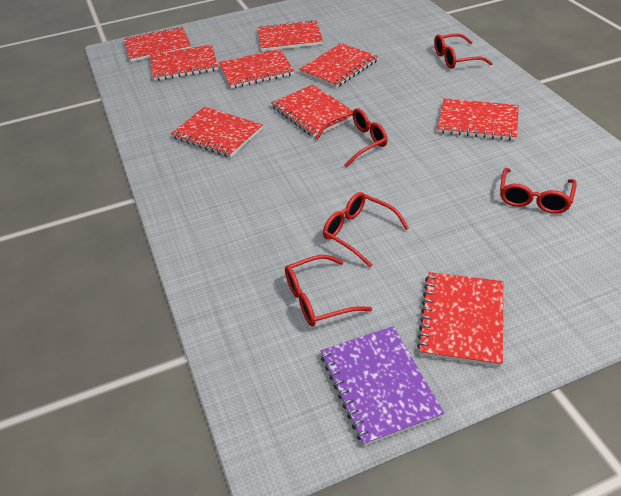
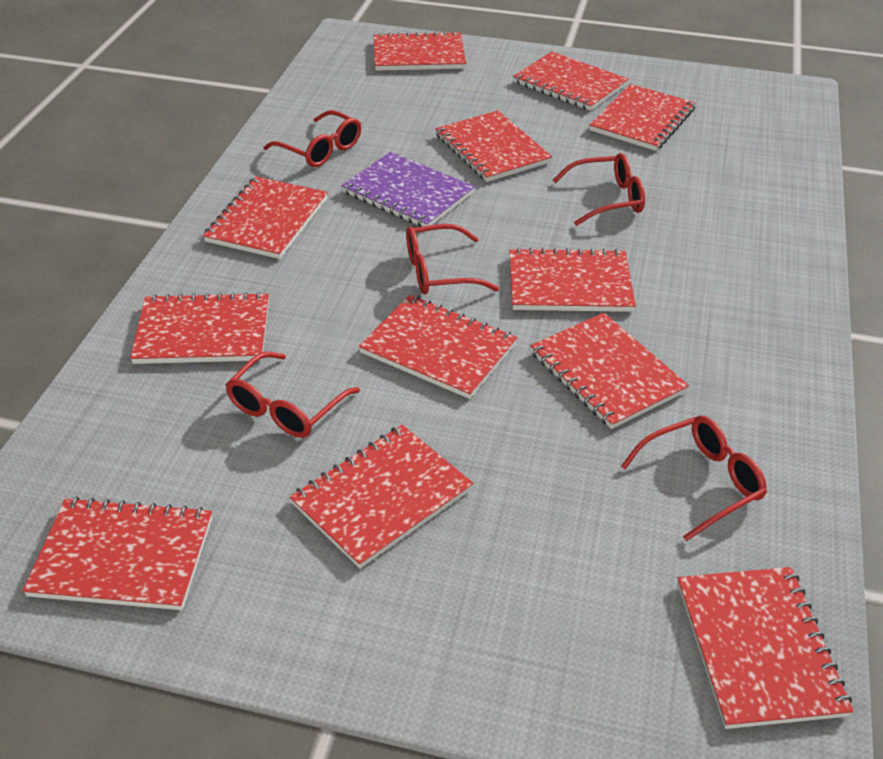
red notebook: [124,26,191,62] [150,45,218,81] [171,106,263,158] [219,49,294,89] [258,20,323,51] [271,84,353,137] [299,43,378,88] [417,272,503,367] [437,98,519,141] = 9 -> [23,497,212,610] [130,292,269,364] [203,176,328,259] [290,425,474,568] [359,295,518,399] [373,31,466,71] [435,111,552,182] [509,247,636,312] [513,51,629,111] [530,313,689,429] [589,84,696,151] [677,567,854,729] = 12

